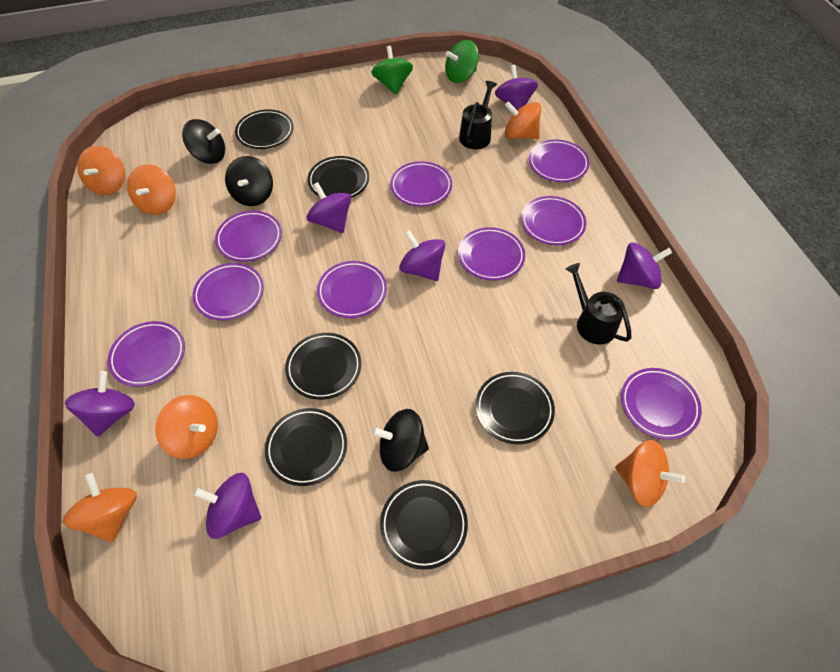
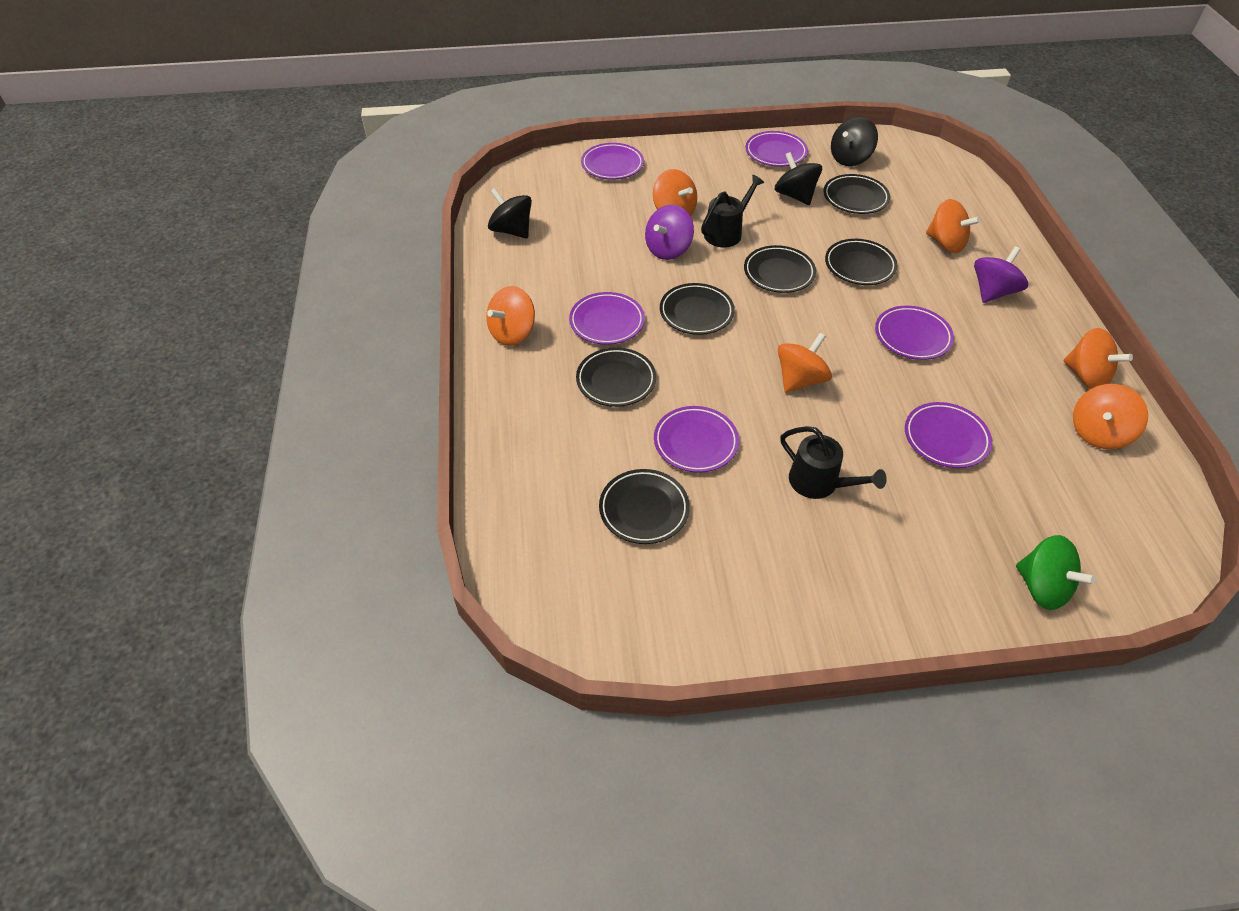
green spinning top: [372,46,413,94] [445,40,479,83] = 2 -> [1016,535,1096,610] = 1
purple plate: [108,321,185,387] [192,263,264,320] [215,211,282,262] [317,261,387,318] [390,161,452,207] [458,227,525,281] [521,196,586,245] [529,140,590,182] [621,368,702,440] = 9 -> [569,292,645,345] [581,143,644,180] [654,406,739,473] [746,131,808,167] [875,306,954,360] [905,402,992,468] = 6
purple spinning top: [65,371,135,437] [193,473,261,539] [307,182,351,233] [399,230,445,281] [495,65,538,110] [617,242,672,289] = 6 -> [645,205,694,260] [974,246,1028,303] = 2

